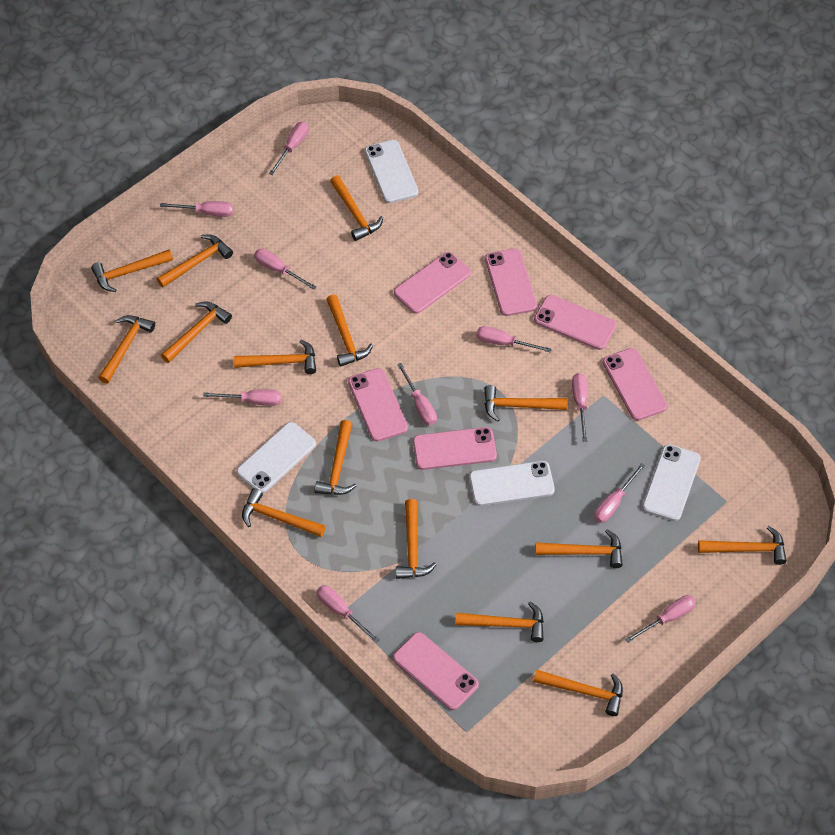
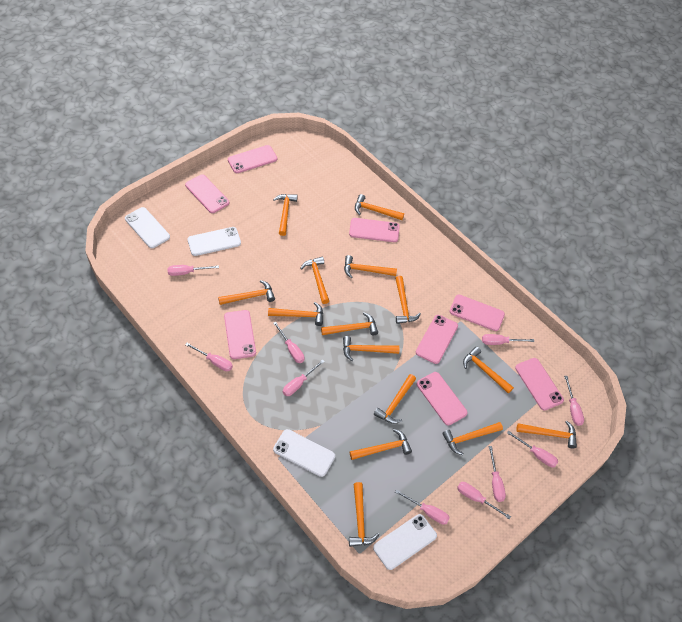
pink phone: [348,368,408,441] [393,632,479,710] [394,252,471,314] [413,427,497,470] [485,248,537,316] [534,295,617,350] [603,348,667,421] = 7 -> [185,174,229,213] [224,310,256,359] [228,145,277,173] [349,218,400,242] [416,315,458,364] [417,372,468,425] [449,295,505,331] [515,358,564,411] = 8

